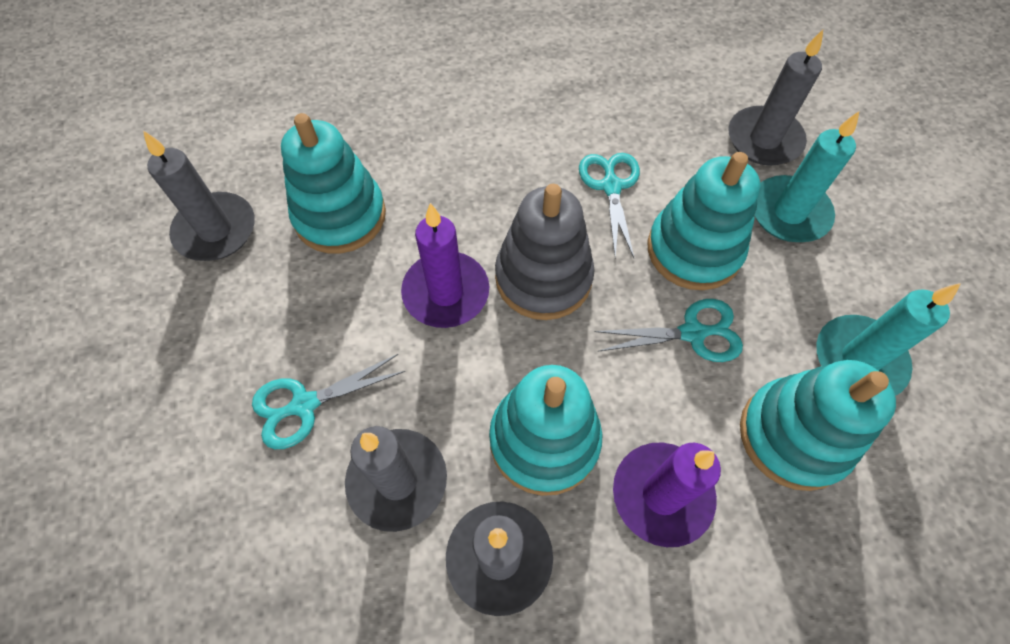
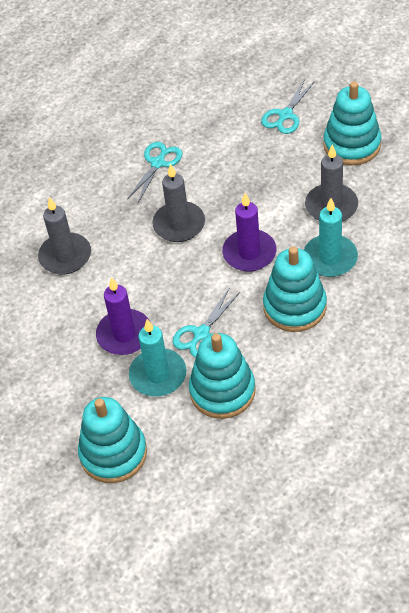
grey candle: [143,131,255,261] [345,426,447,532] [446,501,553,616] [729,30,823,166] = 4 -> [38,197,91,275] [152,164,205,242] [305,144,358,221] = 3
grey stacking toy: [495,184,595,320] = 1 -> none = 0

